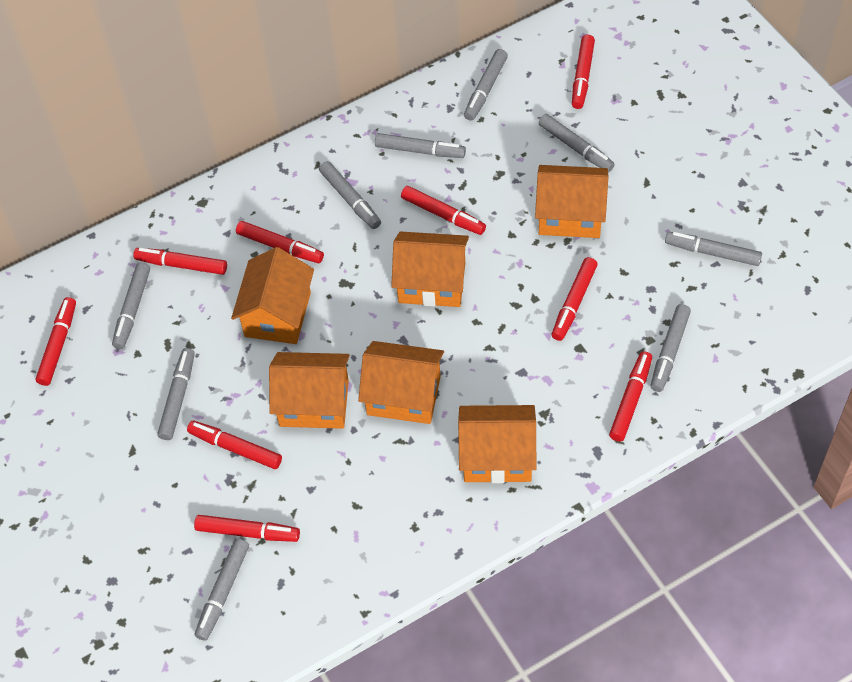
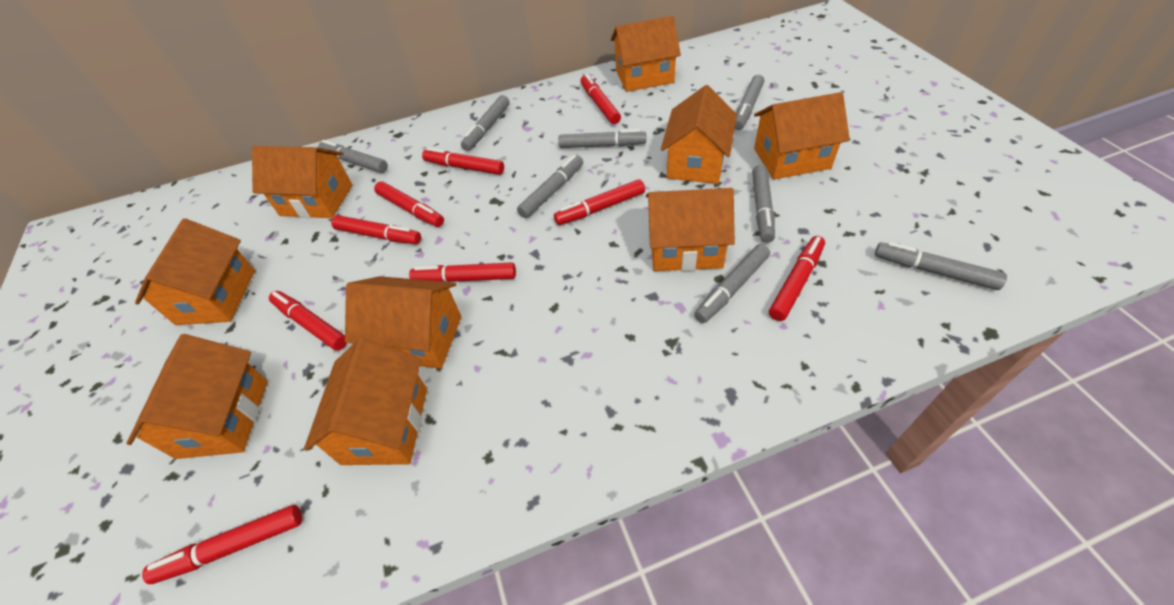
grey marker: [112,263,150,349] [157,348,195,440] [195,539,249,641] [319,161,381,229] [375,133,466,158] [464,49,508,121] [539,114,615,172] [650,304,691,392] [665,232,762,266] = 9 -> [318,140,388,173] [461,95,510,151] [517,155,583,218] [559,129,646,148] [694,244,770,323] [735,75,764,130] [752,165,775,243] [875,242,1007,290] = 8
orange house: [231,247,314,344] [269,352,350,429] [358,341,444,424] [391,231,469,307] [458,405,536,483] [535,165,608,238] = 6 -> [126,334,268,459] [135,218,255,325] [252,146,352,218] [304,338,427,465] [345,276,461,369] [611,16,681,92] [646,188,735,271] [661,85,737,184] [754,92,850,179] = 9

